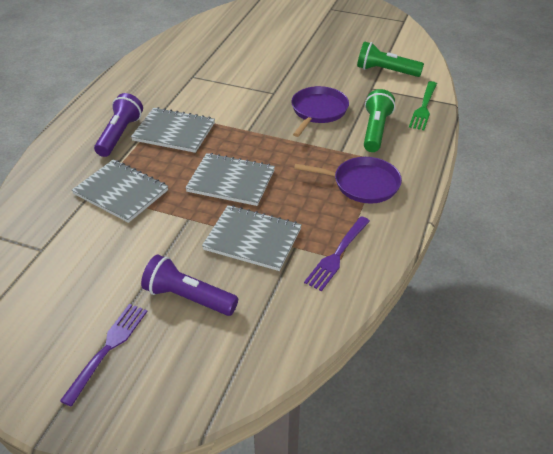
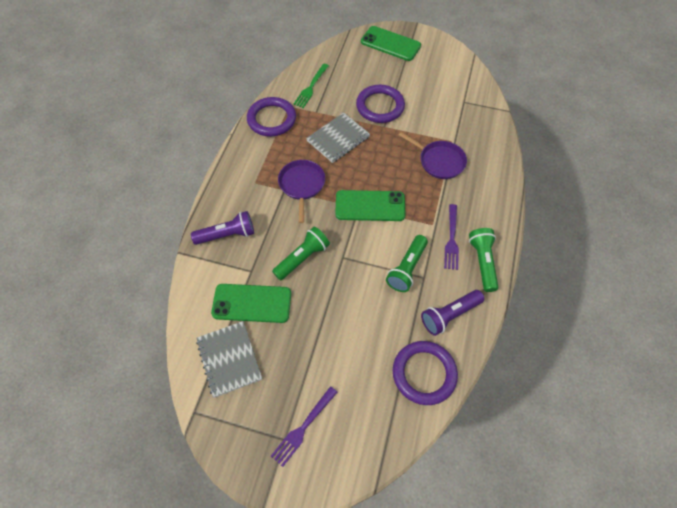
green flashlight: [357,41,424,77] [364,89,395,152] = 2 -> [272,227,330,280] [386,235,428,292] [469,228,499,292] = 3
green phone: none = 0 -> [211,284,291,323] [335,190,406,221] [361,26,421,61] = 3
grey notebook: [72,160,168,223] [131,107,215,153] [185,153,275,206] [202,205,302,271] = 4 -> [196,321,262,398] [306,112,370,163] = 2
purple ring: none = 0 -> [247,97,296,137] [356,85,405,123] [393,341,458,405] = 3

